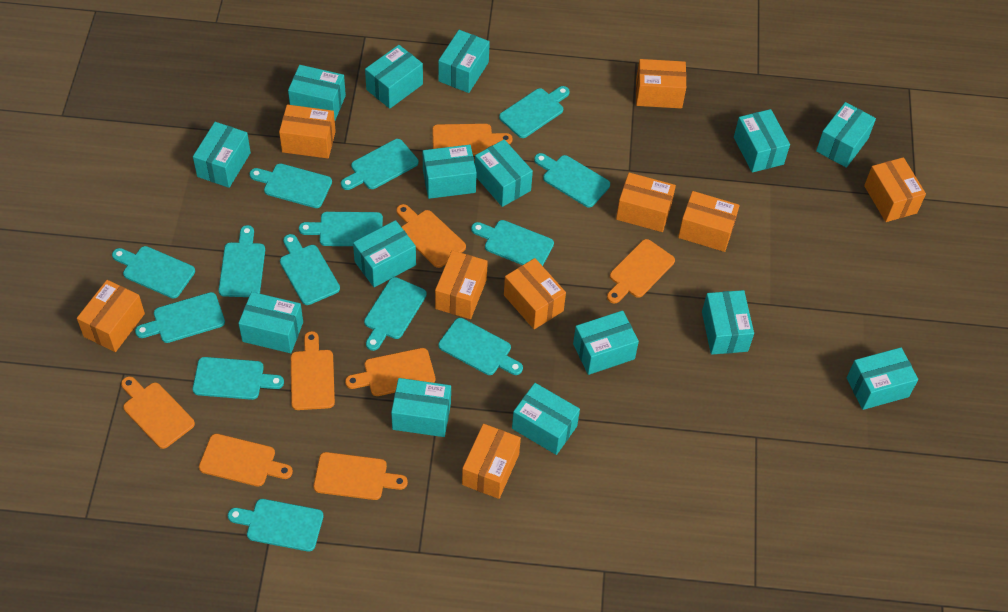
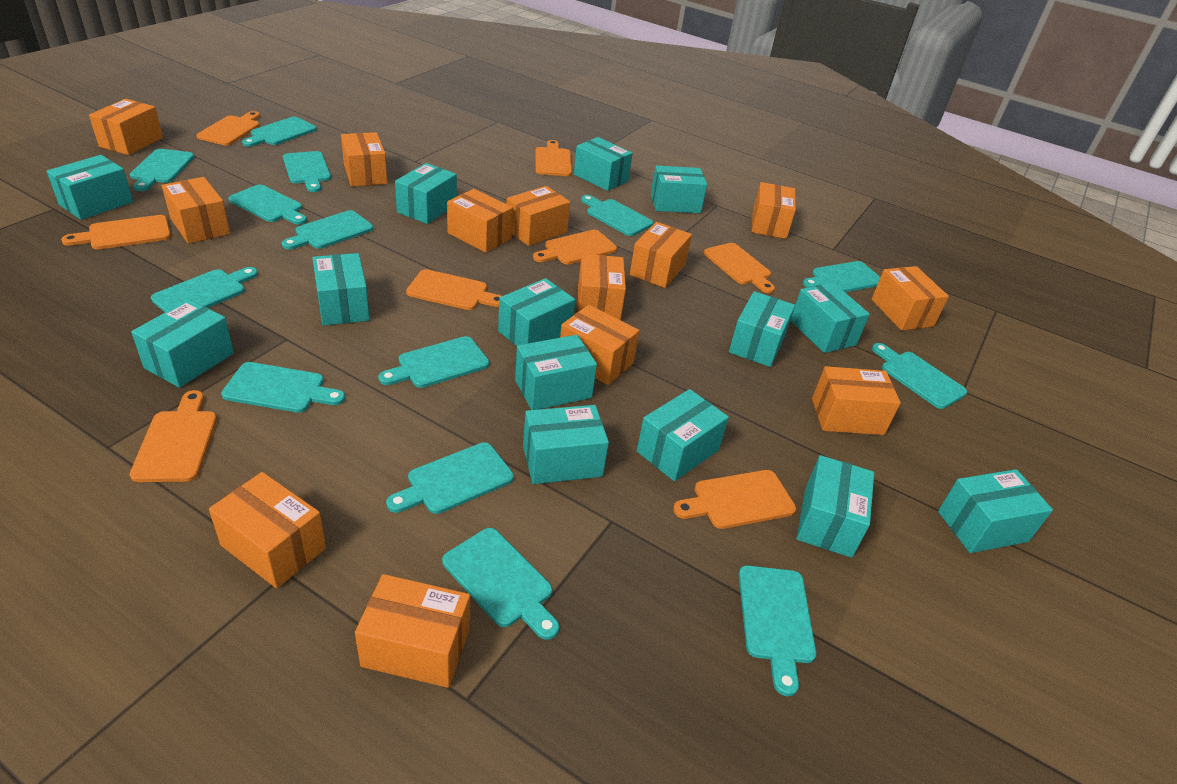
orange box: [77,280,145,352] [279,105,336,159] [435,250,488,319] [462,424,521,499] [504,258,566,329] [616,172,676,232] [636,59,686,108] [678,191,740,252] [864,157,926,222] = 9 -> [89,99,163,155] [162,177,230,244] [209,472,326,588] [341,132,387,186] [355,574,470,688] [447,189,513,253] [506,186,570,246] [560,305,640,385] [578,254,626,320] [630,222,692,288] [752,182,796,239] [812,366,901,435] [871,266,949,331] = 13
turquoise box: [193,122,251,188] [238,292,303,353] [288,65,346,120] [353,220,416,287] [365,45,423,109] [391,378,451,437] [423,145,477,199] [438,30,490,93] [475,140,533,207] [512,383,580,455] [573,311,639,375] [702,290,754,355] [734,109,790,173] [816,102,876,168] [847,347,918,410] = 15 -> [47,155,133,220] [131,299,234,388] [313,253,370,326] [395,163,457,224] [498,278,575,346] [515,335,597,410] [523,405,609,484] [574,137,633,191] [637,389,729,481] [651,165,707,213] [729,291,795,367] [790,283,870,353] [797,455,874,558] [938,469,1053,553] = 14

